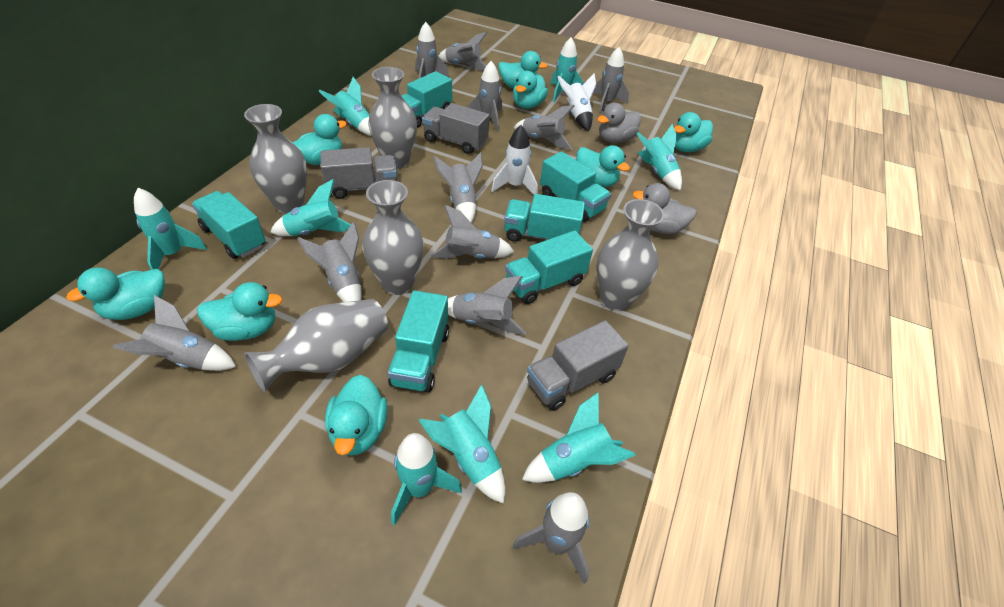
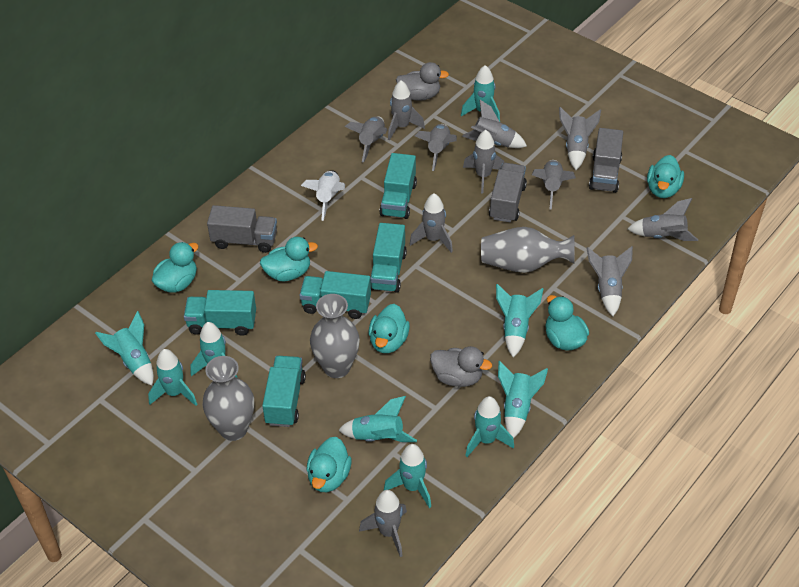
grey vase: [244,104,307,213] [244,299,388,392] [362,180,424,295] [369,67,417,169] [597,199,664,311] = 5 -> [203,356,254,441] [310,294,360,378] [481,227,575,273] = 3
turquoise duck: [66,268,165,320] [197,282,283,341] [292,114,347,165] [325,375,388,456] [498,51,548,88] [513,71,548,109] [576,145,630,187] [674,112,713,152] = 8 -> [152,242,198,293] [260,237,318,281] [307,437,352,492] [369,304,410,353] [545,295,589,351] [647,155,684,198] = 6
turquoise rocket: [134,188,207,270] [270,179,351,236] [319,77,371,136] [391,433,462,526] [419,385,505,504] [522,392,635,483] [551,37,584,102] [636,124,682,191] = 8 -> [95,311,154,385] [148,349,197,406] [190,322,237,377] [338,396,417,442] [384,444,431,508] [461,65,500,121] [465,396,514,457] [496,284,543,357] [498,361,548,438] = 9
turquoise truck: [192,191,266,259] [388,290,449,392] [402,71,452,128] [504,194,585,242] [505,231,593,304] [540,152,611,222] = 6 -> [184,290,256,336] [262,356,306,427] [300,271,371,319] [370,223,407,293] [379,153,417,219] = 5
white rocket: [491,125,537,195] [557,73,596,131] = 2 -> [301,170,345,221] = 1

